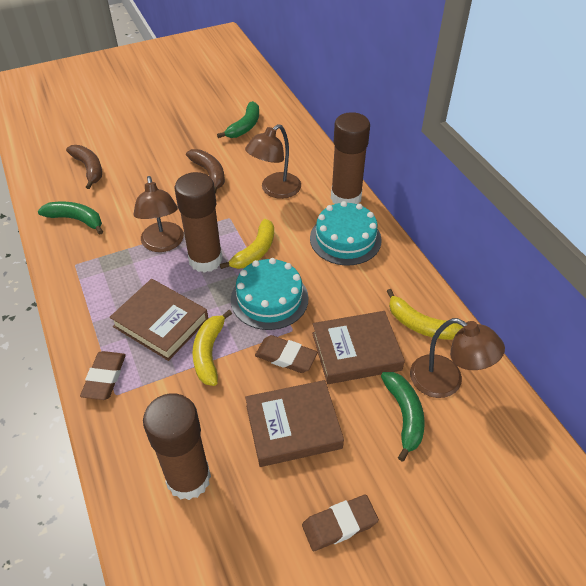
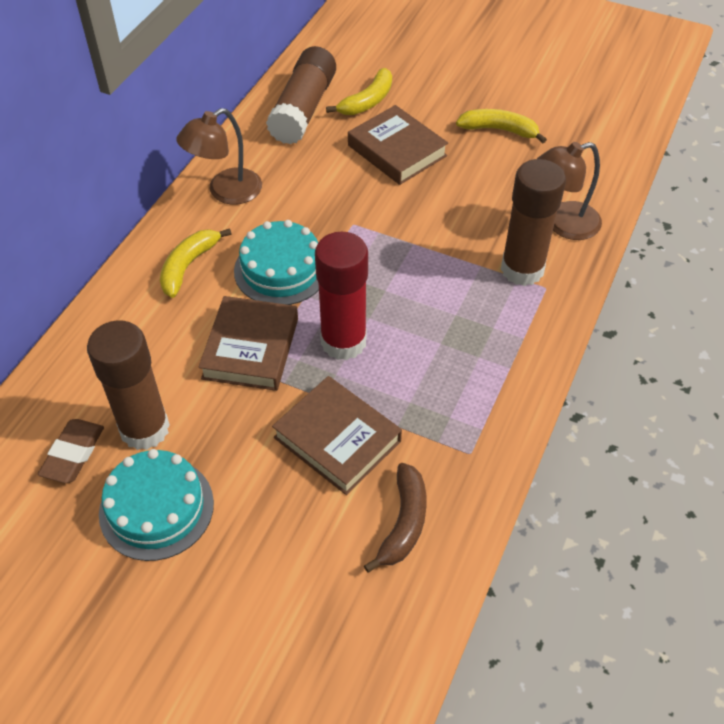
brown banana: [66,145,102,189] [186,149,225,193] = 2 -> [364,463,427,573] = 1
brown eraser: [80,351,126,400] [255,335,318,373] [302,494,379,551] = 3 -> [38,419,104,483] = 1
brown lamp: [134,176,184,252] [245,124,301,199] [410,318,505,398] = 3 -> [176,108,262,205] [537,142,602,240] = 2
green banana: [38,202,103,235] [217,101,259,138] [381,372,425,461] = 3 -> none = 0
red glue stick: none = 0 -> [315,232,368,360] = 1

